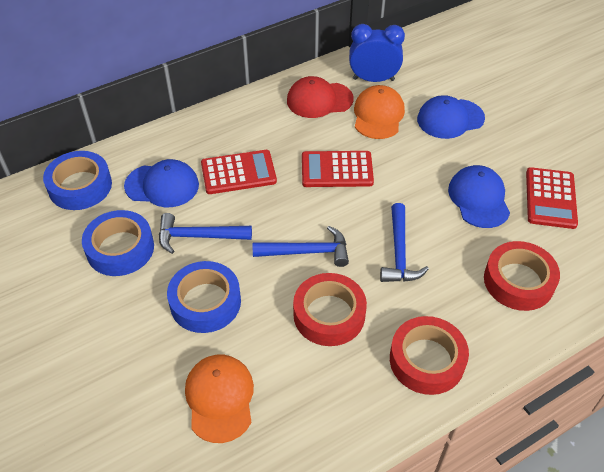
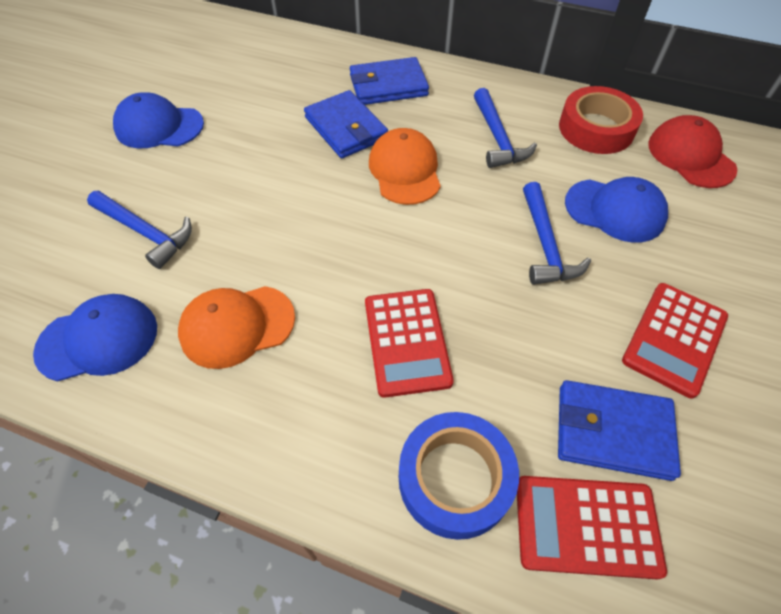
blue clock: [349,24,405,82] = 1 -> none = 0
blue tape: [43,151,112,210] [82,210,154,276] [167,261,241,333] = 3 -> [399,412,519,540] = 1
blue wallet: none = 0 -> [304,90,388,158] [350,57,429,105] [558,380,681,481] = 3
red tape: [293,273,367,346] [390,316,469,395] [484,241,560,311] = 3 -> [559,86,643,154] = 1

